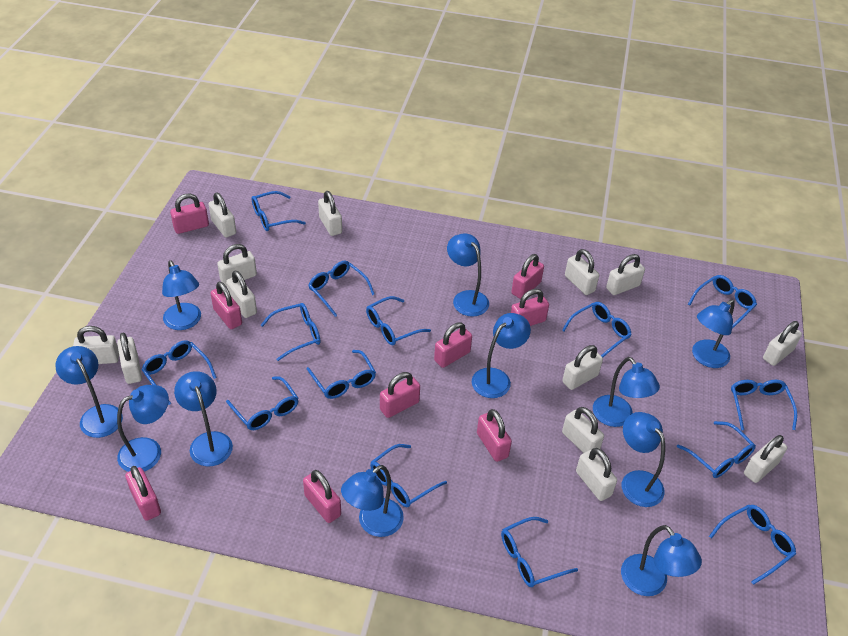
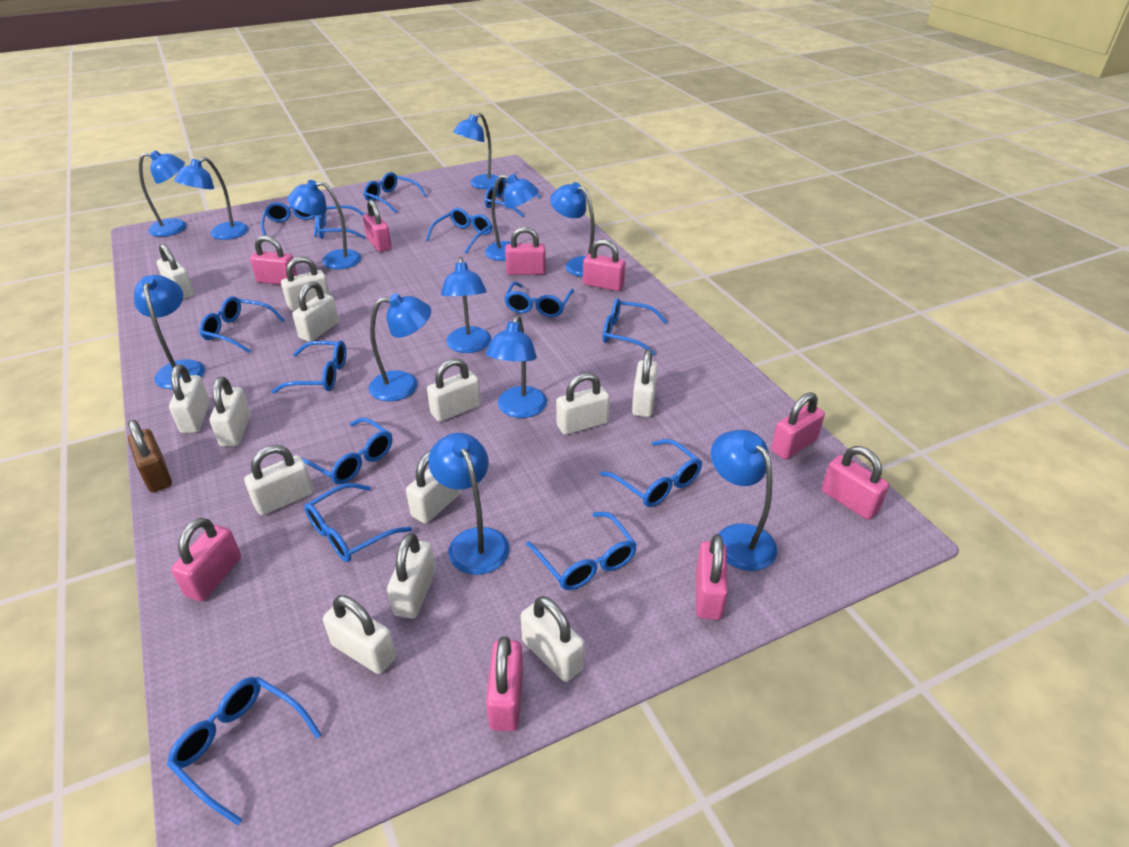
blue lamp: [55,346,123,438] [117,385,169,472] [162,260,201,330] [174,371,233,466] [341,465,404,537] [447,233,489,317] [472,313,531,398] [593,357,660,427] [621,525,702,596] [622,412,665,507] [692,299,735,368] = 11 -> [134,275,205,389] [139,150,187,237] [174,157,248,240] [288,180,361,269] [369,293,431,401] [428,433,509,575] [441,257,491,353] [453,113,499,189] [485,174,539,261] [486,315,547,418] [550,182,595,277] [711,430,777,571] = 12
brown padlock: none = 0 -> [128,420,172,492] = 1

